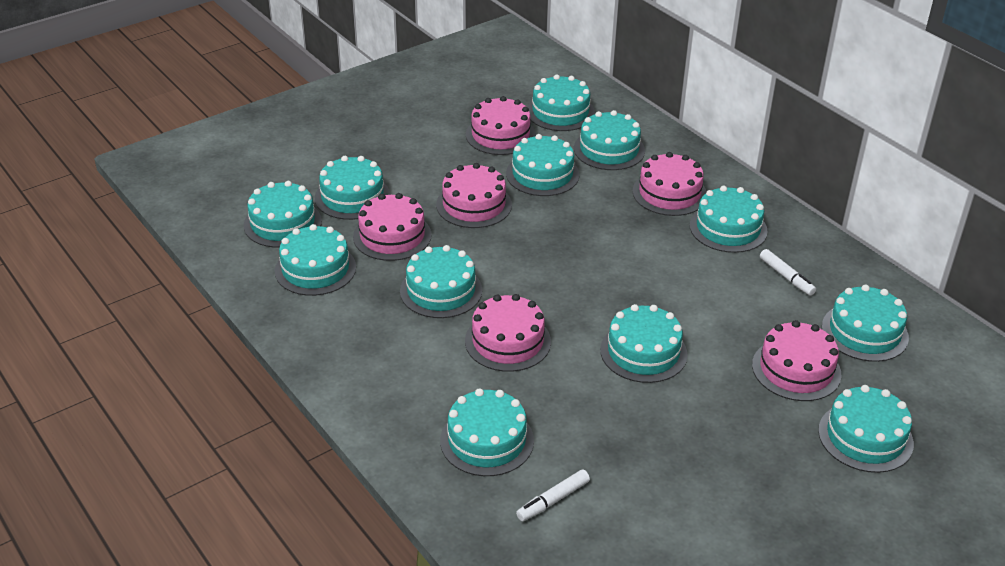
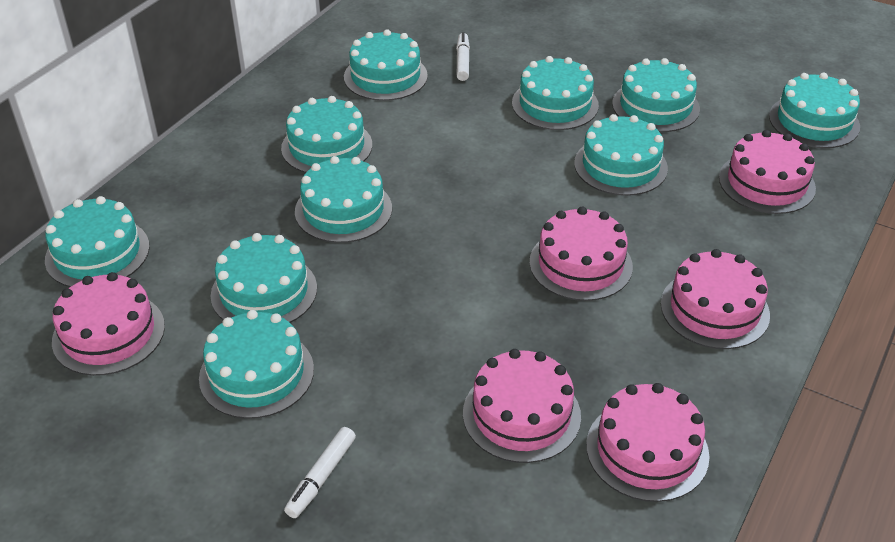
turquoise cake: [244,181,322,248] [275,224,356,296] [315,156,390,220] [400,245,482,318] [440,388,534,476] [506,134,579,196] [527,74,595,131] [574,110,645,170] [600,304,688,383] [690,186,768,253] [818,385,914,473] [822,285,909,362] = 12 -> [45,196,150,287] [199,310,314,419] [211,233,317,323] [281,96,372,173] [295,156,392,243] [344,29,428,101] [512,56,599,130] [574,114,668,196] [612,58,700,132] [769,72,860,148] = 10

